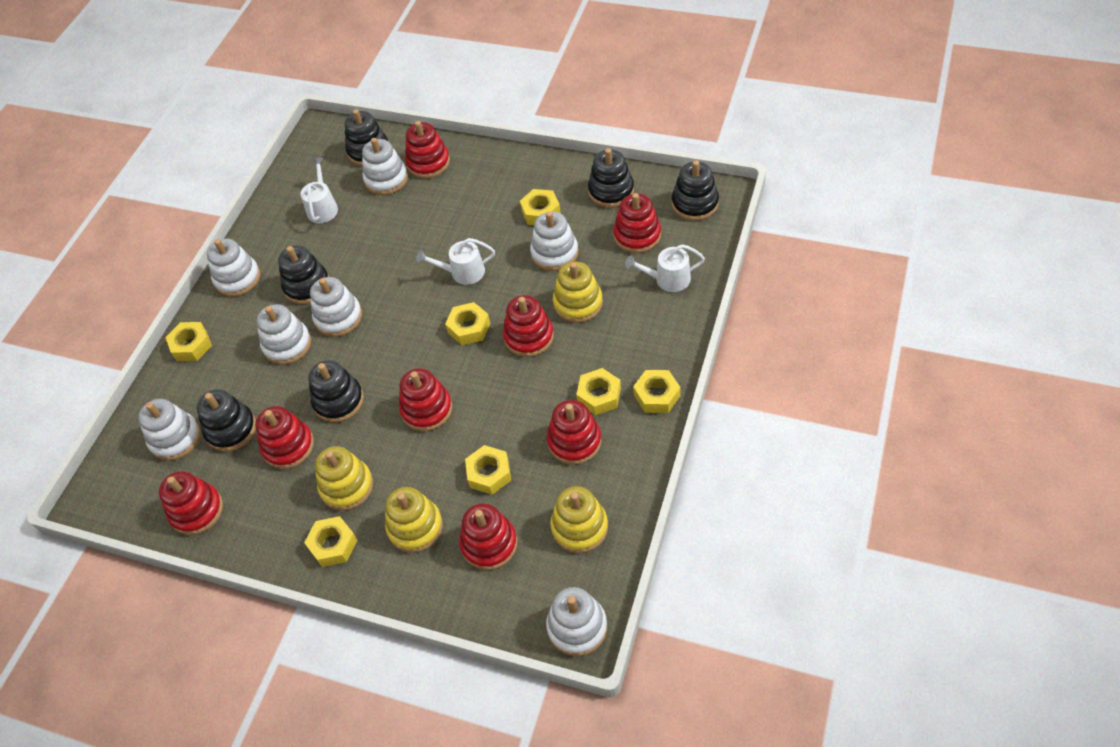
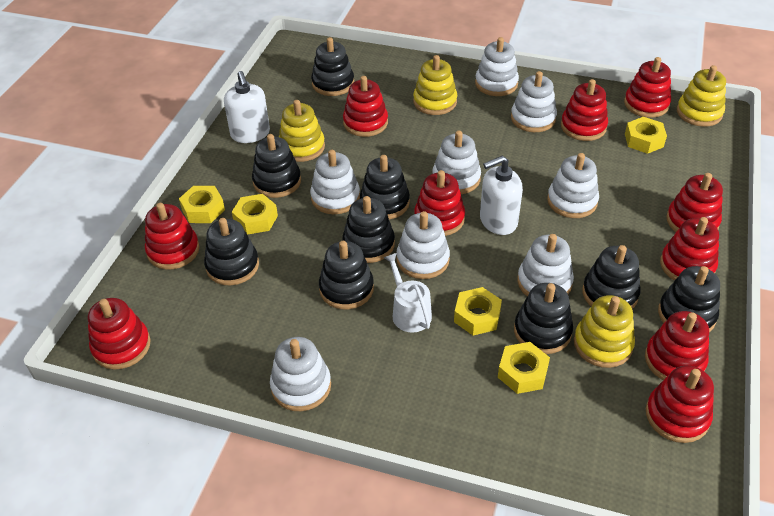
black stacking toy: [196,389,256,452] [278,245,329,304] [308,360,364,422] [345,109,388,166] [588,148,634,208] [672,160,719,221] = 6 -> [204,218,259,286] [252,134,301,198] [311,37,354,96] [319,241,374,309] [342,196,395,263] [360,155,410,219] [514,283,573,354] [582,245,641,309] [658,266,720,332] = 9
red stacking toy: [159,471,223,535] [255,406,314,469] [399,368,453,431] [405,121,450,178] [459,503,517,570] [503,295,554,357] [547,400,601,465] [613,193,661,253] = 8 -> [88,298,150,370] [145,203,199,269] [343,76,388,137] [414,170,465,236] [561,79,608,141] [624,57,671,118] [645,311,709,380] [646,366,714,443] [660,217,719,281] [666,173,723,232] = 10
white soap dispenser: none = 0 -> [224,71,270,143] [480,156,523,235] = 2
white stacking toy: [138,399,200,461] [207,239,260,297] [257,304,311,365] [310,277,362,337] [362,138,408,195] [530,211,579,271] [546,587,607,656] = 7 -> [270,337,331,411] [310,150,360,214] [396,211,450,279] [433,130,481,194] [475,37,519,96] [511,71,557,132] [517,234,574,296] [547,153,599,218] = 8
white watering can: [301,158,338,223] [417,238,495,285] [625,245,705,292] = 3 -> [383,253,432,333] = 1
yellow nut: [165,322,212,361] [304,516,358,567] [445,302,490,345] [465,445,511,495] [520,189,561,225] [576,368,621,415] [633,370,680,413] = 7 -> [179,186,225,223] [232,194,278,235] [454,287,502,336] [498,342,550,394] [625,117,667,154] = 5

